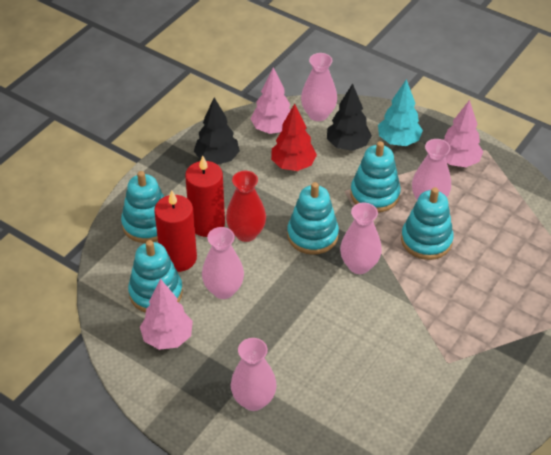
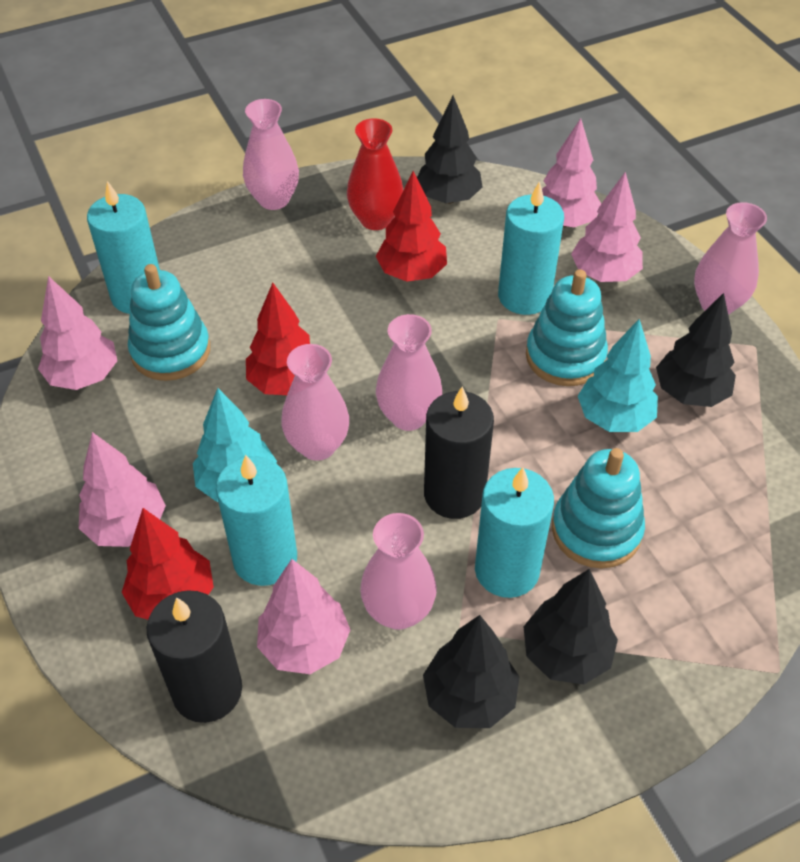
black candle: none = 0 -> [147,590,242,723] [424,386,494,519] = 2
black tree: [194,98,240,165] [327,83,372,151] = 2 -> [417,96,482,204] [423,615,520,728] [524,569,618,684] [656,293,736,407] = 4
pink tree: [140,278,193,350] [251,68,291,134] [443,100,483,167] = 3 -> [38,276,117,390] [79,432,166,547] [257,559,350,674] [542,118,601,227] [571,172,643,282] = 5
red candle: [154,191,197,272] [185,156,225,237] = 2 -> none = 0
red tree: [271,104,317,171] = 1 -> [122,508,214,620] [246,283,310,395] [376,171,447,282] = 3
turquoise candle: none = 0 -> [87,181,160,314] [216,455,297,586] [475,467,554,598] [498,181,564,315] = 4
turquoise stacking toy: [121,171,164,243] [128,240,183,313] [287,182,339,255] [350,141,401,212] [401,187,454,260] = 5 -> [128,264,210,381] [526,269,608,386] [552,448,645,568] = 3
turquoise tree: [378,79,423,146] = 1 -> [193,388,277,502] [578,319,658,432] = 2

